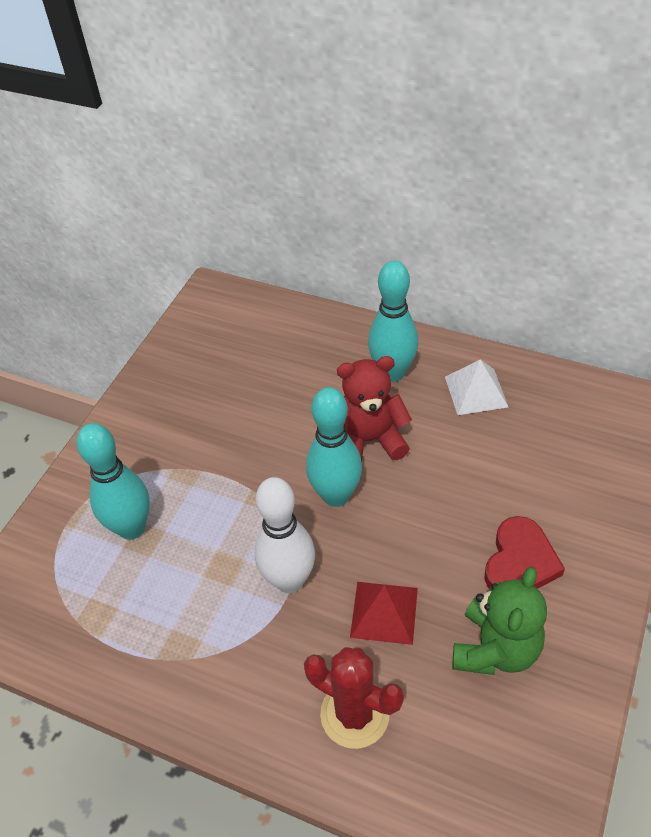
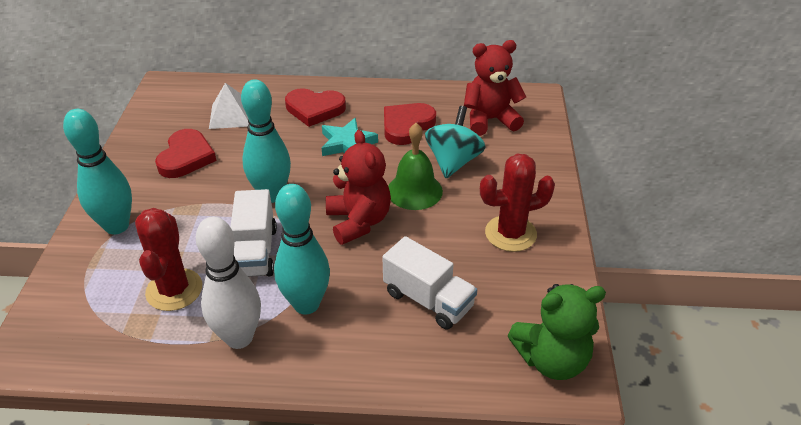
green bell: none = 0 -> [388,123,443,210] = 1
red cactus: [304,647,404,749] = 1 -> [135,208,202,311] [480,154,555,252] = 2
red heart: [484,516,565,589] = 1 -> [155,129,217,178] [285,88,346,127] [384,103,436,145] = 3
red pyramid: [350,582,418,645] = 1 -> none = 0
red teddy bear: [337,356,412,461] = 1 -> [326,130,391,245] [464,40,526,136] = 2
turquoise spinning top: none = 0 -> [425,106,486,178] = 1
turquoise star: none = 0 -> [322,118,378,156] = 1
white truck: none = 0 -> [230,189,277,277] [382,236,477,330] = 2

